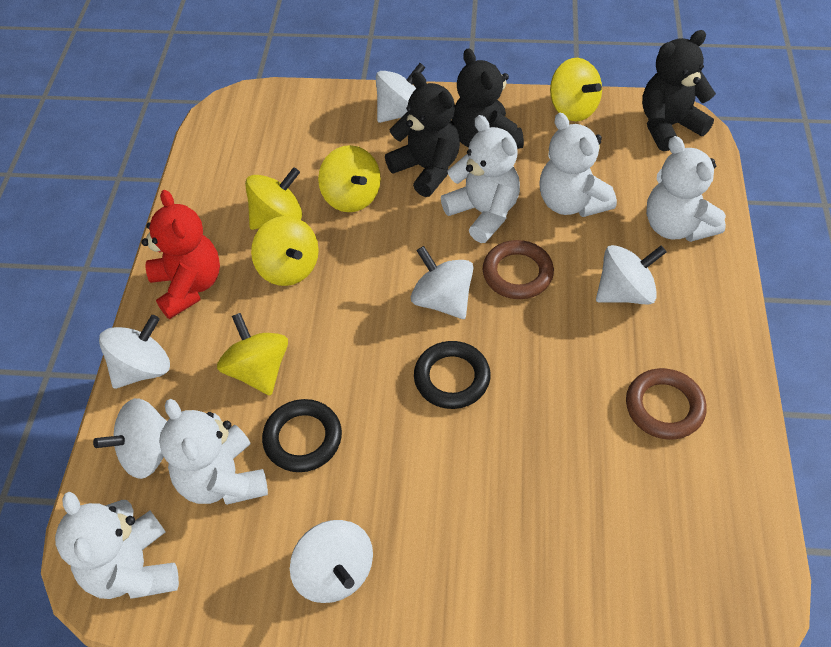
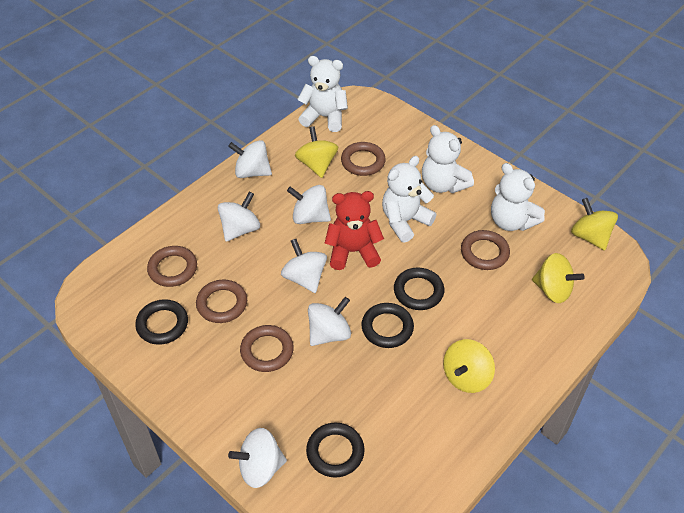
black ring: [262,399,342,472] [414,341,491,409] = 2 -> [135,299,188,345] [306,422,365,478] [361,303,414,348] [394,268,444,310] = 4
black teddy bear: [385,72,460,197] [452,48,524,149] [642,30,716,151] = 3 -> none = 0
brown ring: [483,240,554,299] [626,368,707,440] = 2 -> [147,246,197,287] [196,280,247,323] [240,325,294,372] [341,142,386,176] [461,230,510,270] = 5
white teddy bear: [55,492,179,599] [159,399,268,505] [441,115,520,243] [539,113,617,217] [646,136,726,242] = 5 -> [297,56,348,132] [382,156,437,243] [422,125,474,193] [491,163,545,231] = 4
yellow spinning top: [217,313,288,396] [245,167,302,230] [251,216,319,286] [318,145,381,212] [550,58,602,121] = 5 -> [295,126,338,178] [443,339,495,393] [532,253,585,303] [571,198,618,251] = 4

